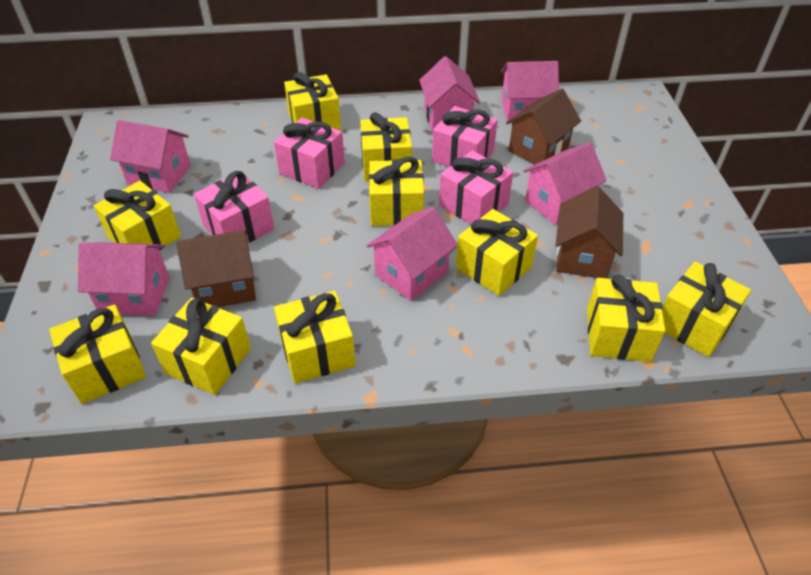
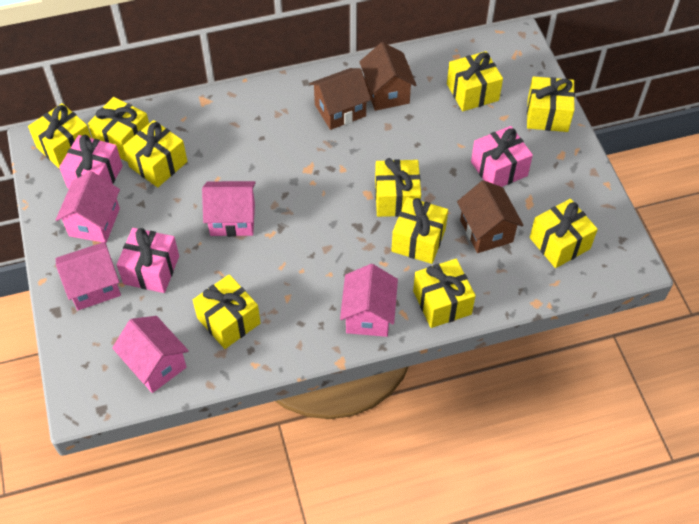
pink gift: [194,171,275,243] [274,117,345,189] [432,106,498,167] [439,151,513,224] = 4 -> [59,135,123,189] [117,228,179,293] [471,126,533,187] = 3
pink house: [78,242,170,316] [110,120,191,193] [366,207,458,301] [419,56,480,133] [501,61,559,123] [523,142,607,225] = 6 -> [56,171,120,242] [56,242,121,310] [112,316,189,393] [202,181,256,237] [340,264,398,337] = 5

